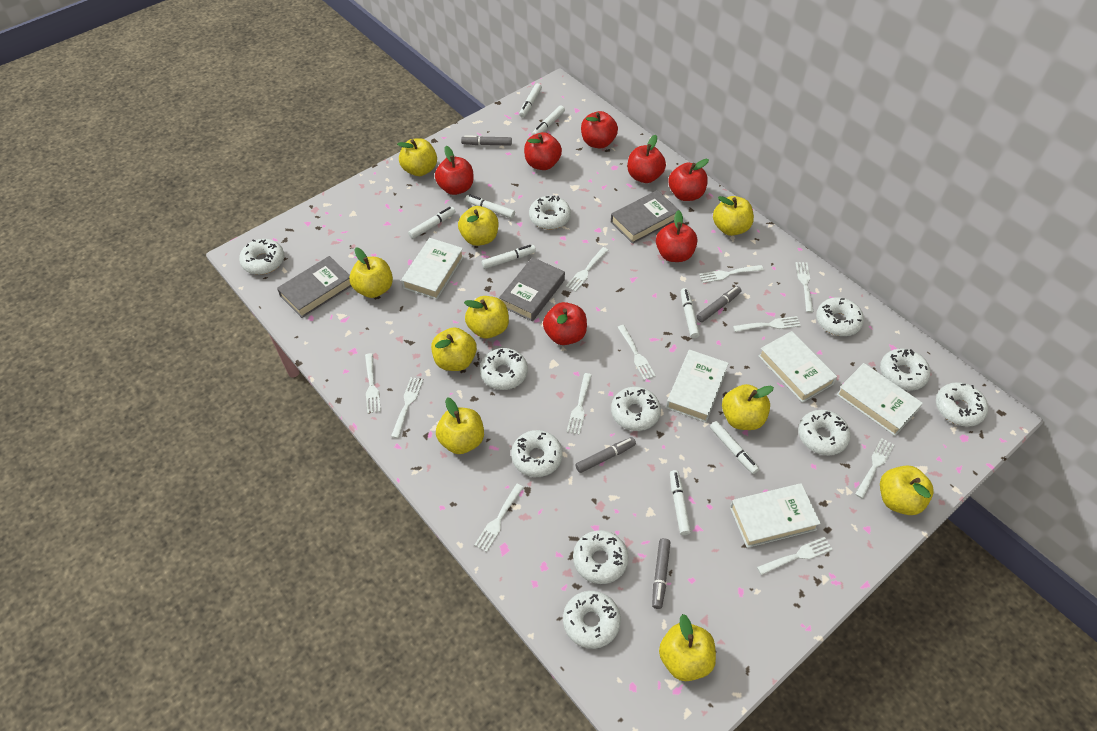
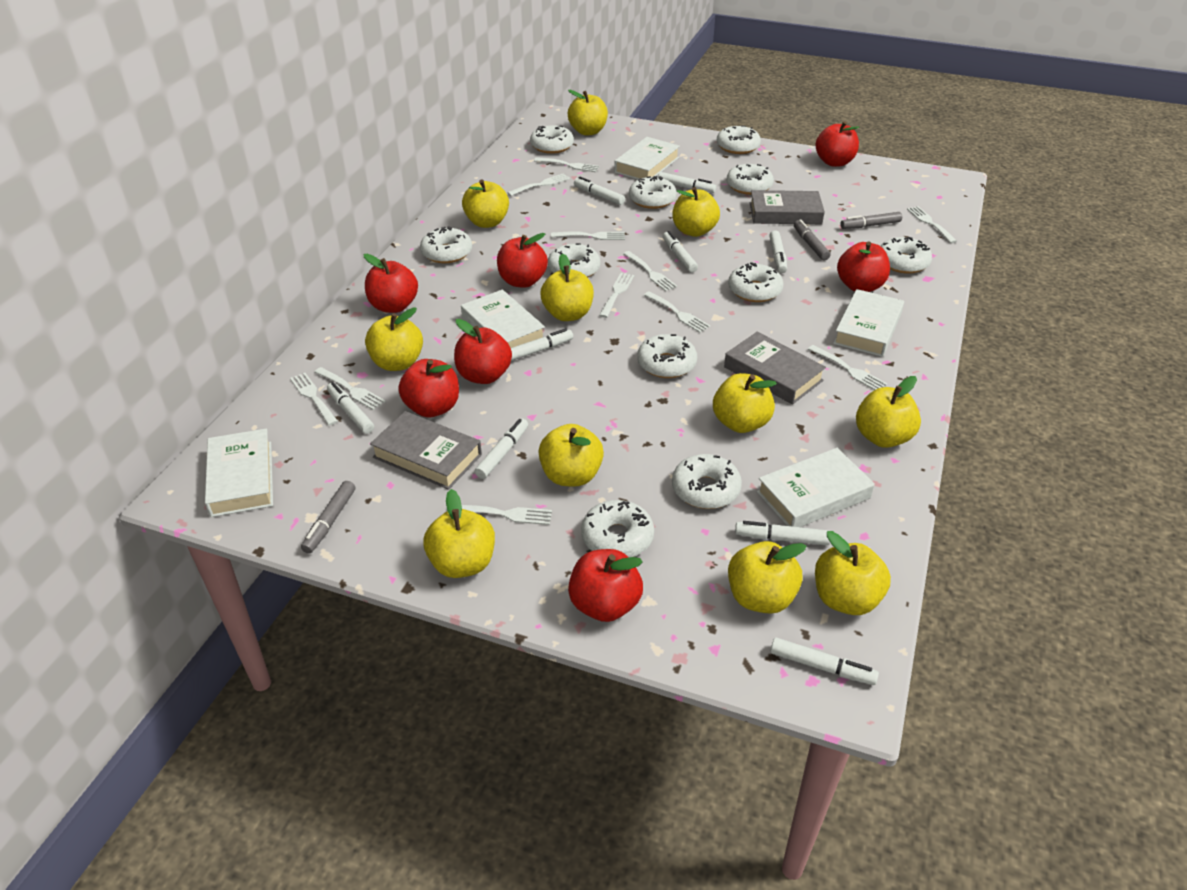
grey marker: [461,135,512,146] [575,437,636,473] [652,538,670,609] [696,286,741,322] = 4 -> [301,481,355,554] [794,219,831,260] [840,212,902,229] = 3
white marker: [408,207,456,239] [465,195,515,219] [482,245,536,269] [519,83,542,118] [532,105,565,135] [670,470,691,535] [681,288,700,338] [710,421,759,474] = 8 -> [327,382,374,434] [475,419,528,479] [511,328,573,361] [574,177,625,205] [658,172,716,193] [663,231,698,273] [735,521,830,546] [769,230,787,273] [770,637,879,685] = 9
yellow apple: [349,248,393,298] [397,138,437,176] [431,327,477,371] [436,397,484,454] [458,206,498,246] [464,296,509,339] [659,614,716,681] [713,196,754,236] [722,384,774,430] [880,465,934,515] = 10 -> [365,307,423,371] [423,489,495,578] [462,179,509,228] [538,424,604,486] [540,253,594,321] [568,90,608,136] [673,187,720,237] [713,373,777,433] [728,541,807,614] [815,531,891,615] [856,376,921,448] = 11

